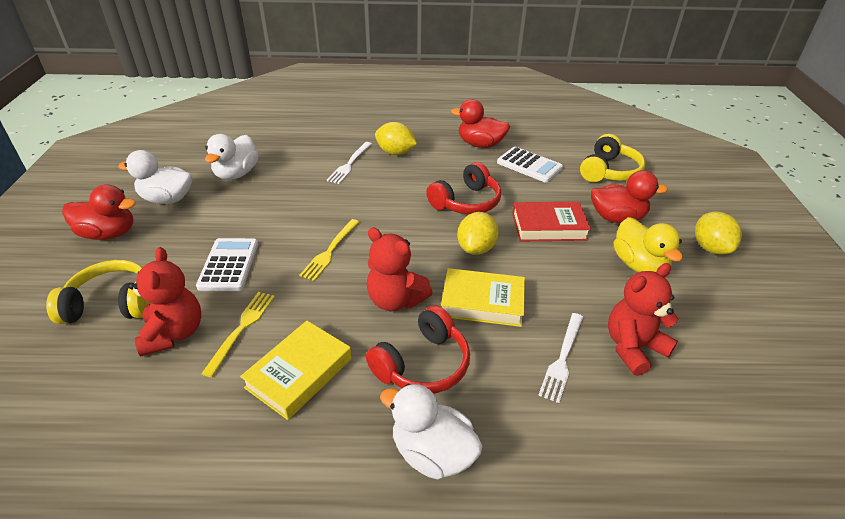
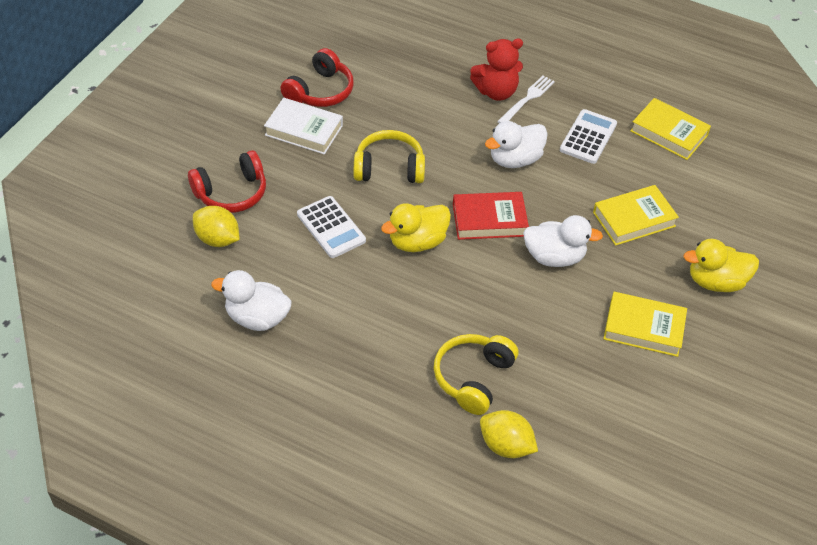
red duck: [62,184,136,240] [451,99,510,148] [591,170,668,223] = 3 -> none = 0
red teddy bear: [129,247,201,357] [366,227,433,311] [608,263,679,376] = 3 -> [470,39,523,101] = 1
white book: none = 0 -> [264,98,343,155] = 1
white fork: [327,142,372,184] [538,313,583,403] = 2 -> [497,76,555,123] = 1
yellow book: [240,321,352,420] [441,268,525,327] = 2 -> [593,185,679,246] [603,292,687,357] [630,98,711,160] = 3
yellow duck: [614,217,683,272] = 1 -> [381,203,451,252] [683,239,759,292] = 2
yellow fork: [201,292,275,377] [299,219,359,281] = 2 -> none = 0
yellow lemon: [375,122,417,155] [457,212,499,255] [695,212,742,255] = 3 -> [193,206,240,247] [480,410,538,458] = 2

